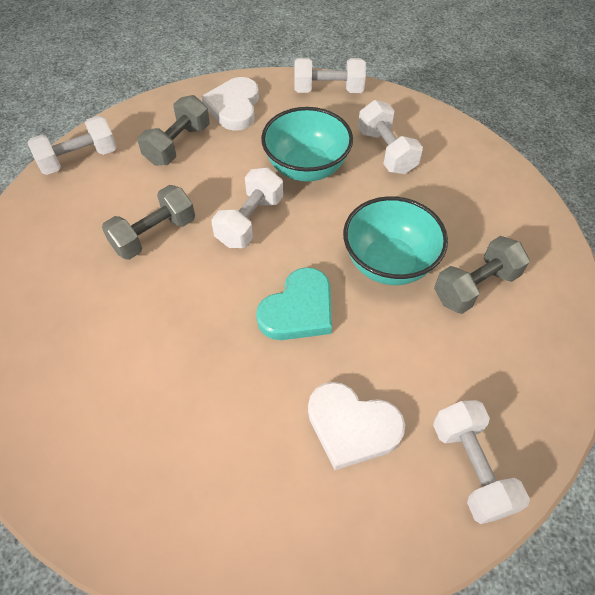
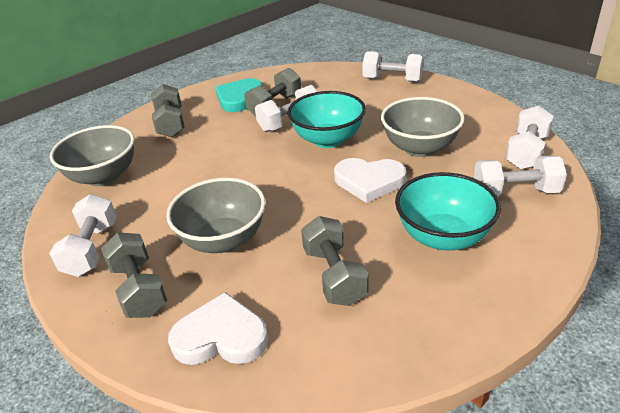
grey bowl: none = 0 -> [50,125,135,186] [166,178,265,253] [381,97,465,157] = 3
grey dumbbell: [102,185,195,260] [138,95,210,166] [434,236,530,314] = 3 -> [101,232,167,318] [151,84,184,137] [244,68,301,117] [301,216,368,306] = 4

